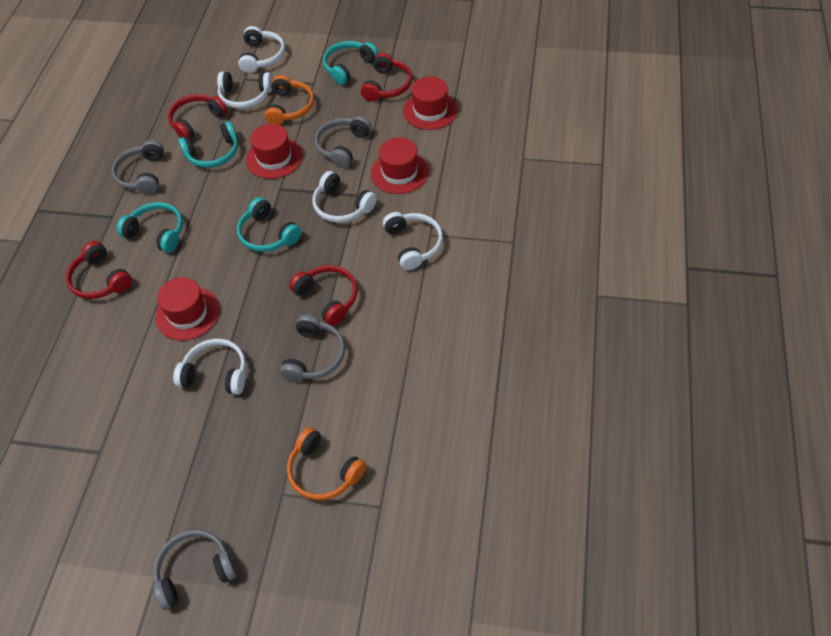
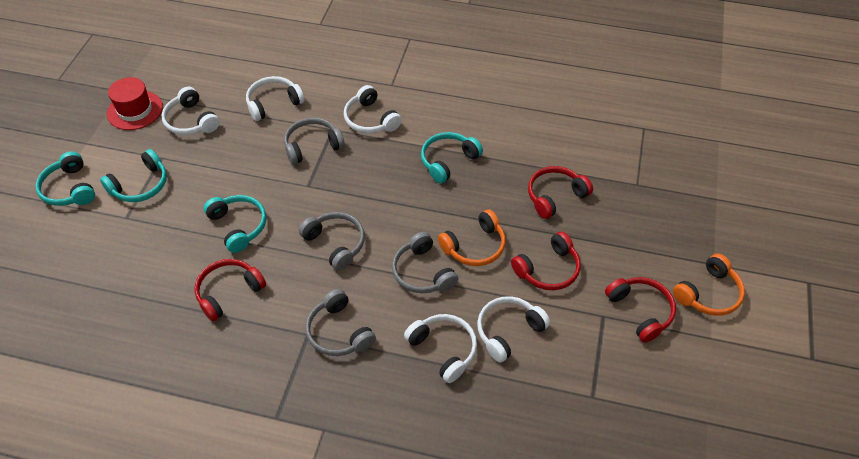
red hat: [155,277,220,341] [246,124,303,179] [371,137,429,194] [403,76,458,130] = 4 -> [107,77,163,130] = 1

